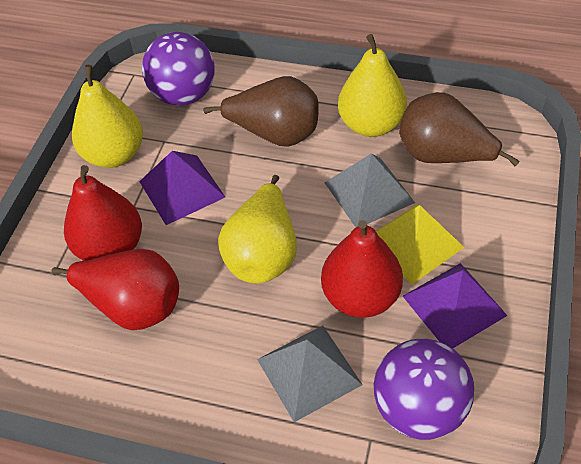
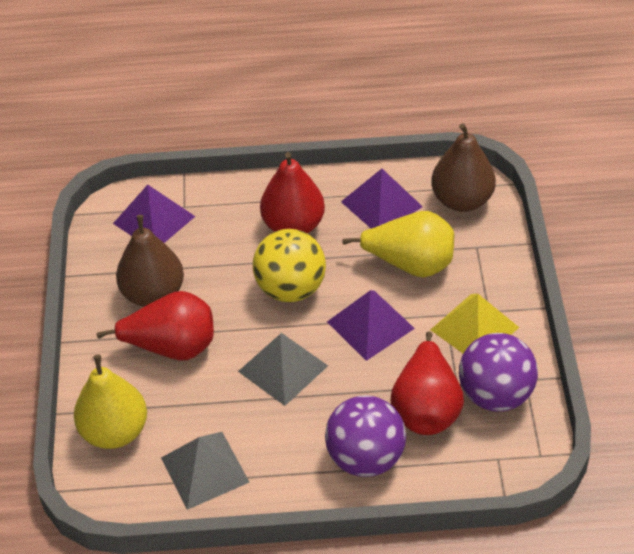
purple pyramid: [139,151,225,225] [403,263,508,348] = 2 -> [113,185,195,243] [327,290,415,361] [341,169,423,228] = 3
yellow ball: none = 0 -> [253,229,326,302] = 1
yellow pear: [72,65,143,168] [218,175,297,283] [338,34,407,137] = 3 -> [74,355,147,449] [342,211,454,277] = 2

